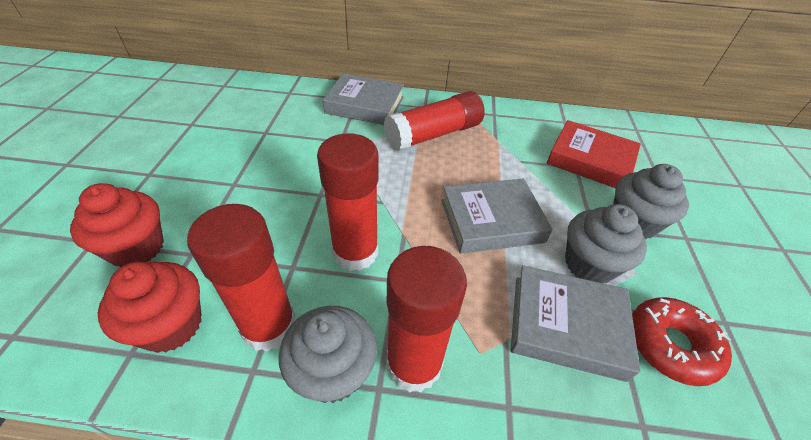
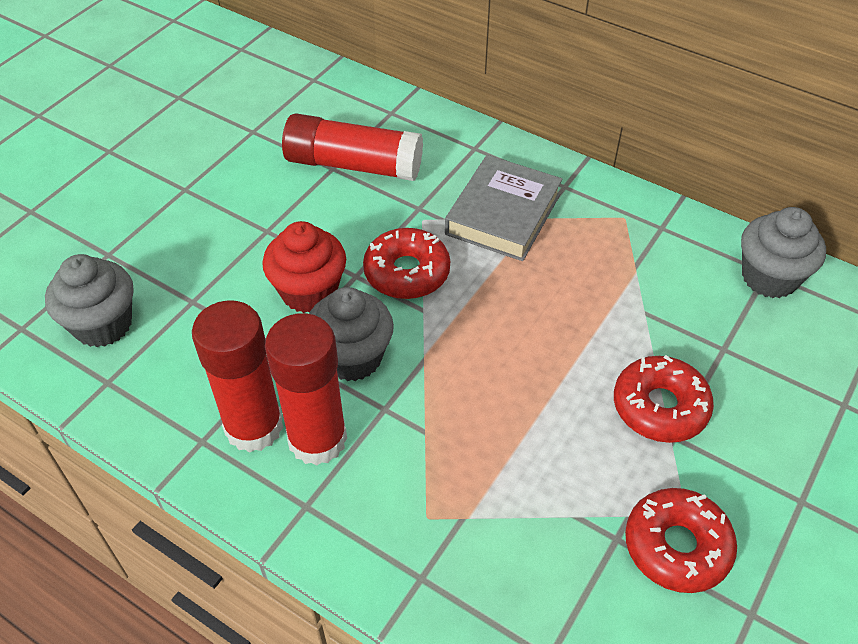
grey book: [323,73,404,125] [441,178,553,254] [511,265,640,382] = 3 -> [445,155,563,261] = 1
red book: [547,120,641,188] = 1 -> none = 0
red cupcake: [70,183,164,267] [98,262,201,353] = 2 -> [262,221,346,313] = 1
red donut: [632,297,732,386] = 1 -> [363,228,450,299] [614,355,714,443] [625,488,737,593] = 3
red glue stick: [187,204,296,352] [317,133,379,271] [384,91,485,151] [387,246,467,392] = 4 -> [192,300,283,453] [265,313,347,466] [282,113,423,181] = 3

